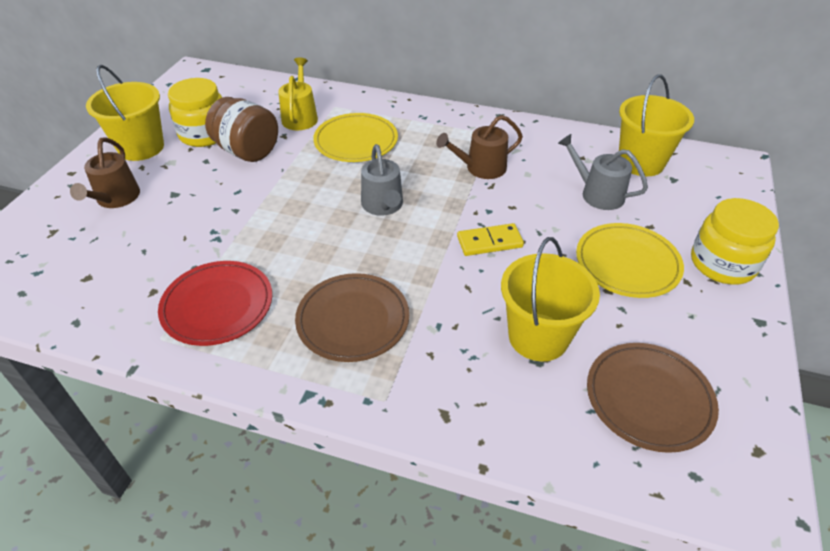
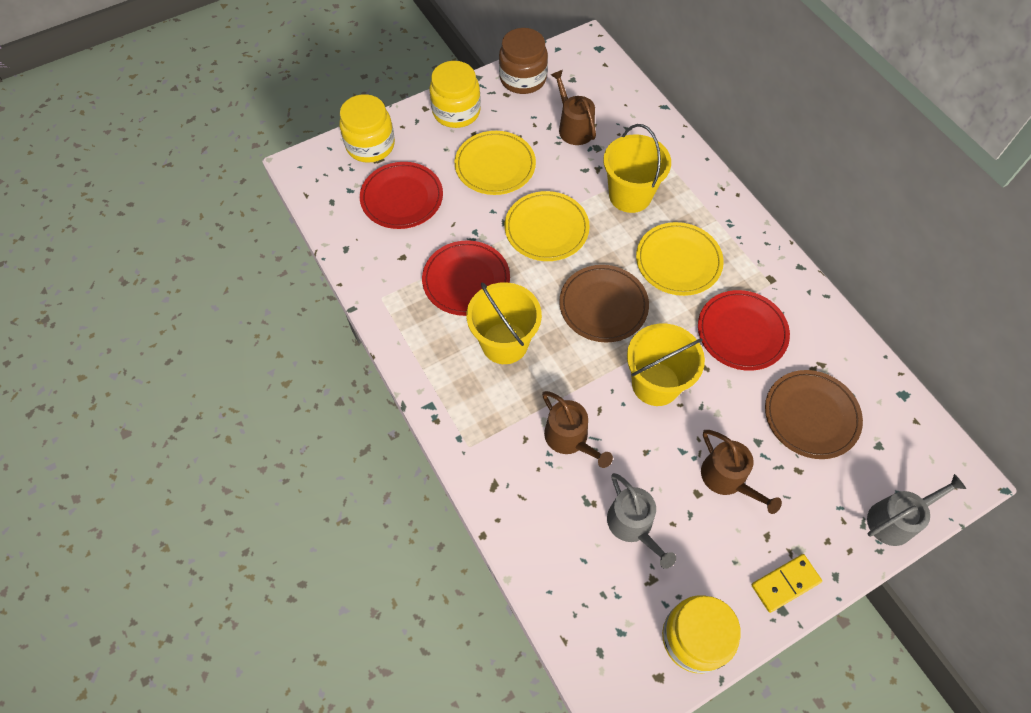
brown watering can: [70,137,140,208] [436,115,523,179] = 2 -> [542,391,613,468] [551,70,596,145] [701,430,782,514] = 3
red plate: [158,261,272,346] = 1 -> [360,162,443,229] [422,240,510,316] [698,290,790,371] = 3
yellow jar: [168,78,222,147] [691,198,779,285] = 2 -> [340,94,395,163] [429,61,481,128] [662,595,741,673] = 3
yellow plate: [313,113,398,162] [576,223,684,298] = 2 -> [455,131,536,195] [505,191,590,261] [636,222,724,296] = 3
yellow watering can: [278,58,318,130] = 1 -> none = 0

